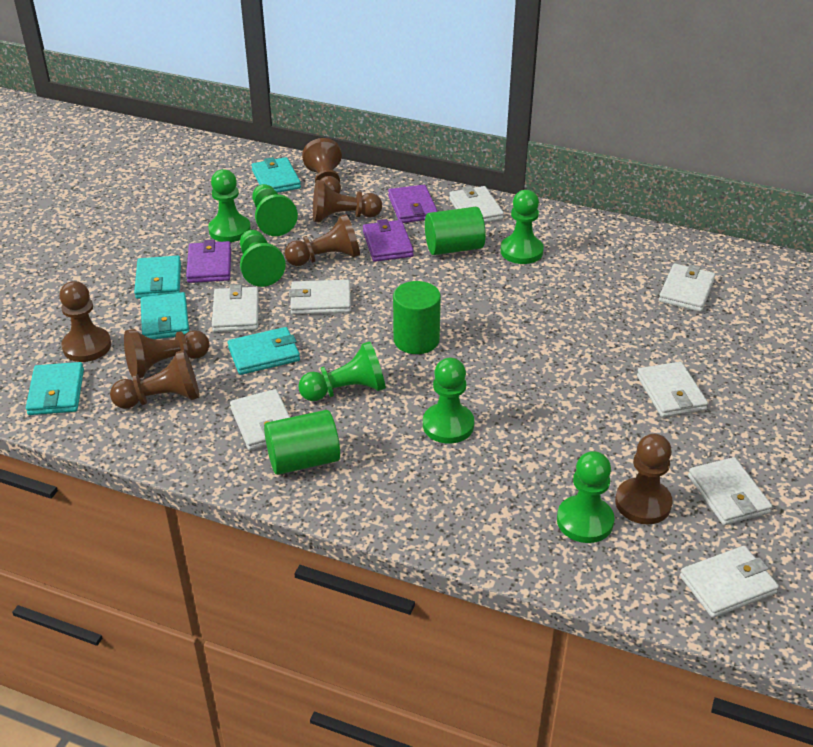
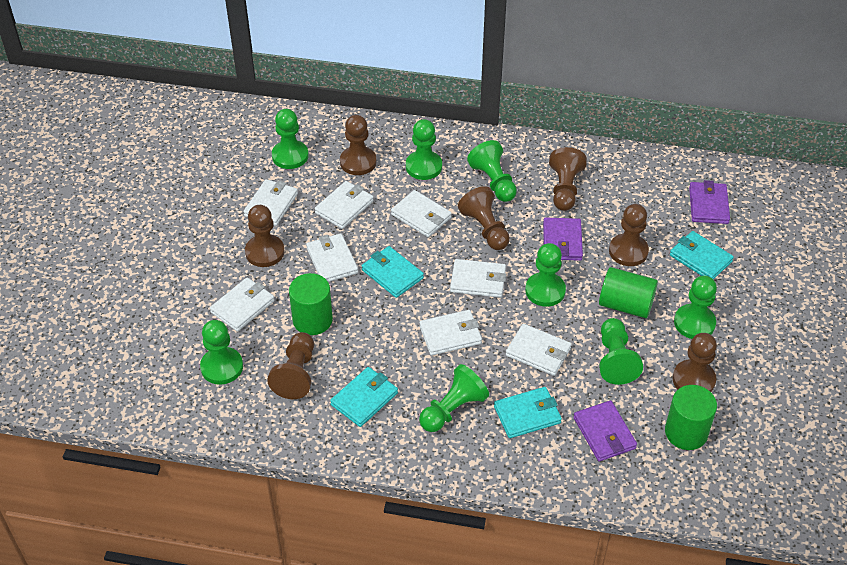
green pawn: [208,169,251,242] [240,230,286,287] [252,184,298,236] [298,341,386,401] [423,358,474,444] [500,190,544,264] [557,451,614,543] = 7 -> [200,320,243,385] [272,109,309,169] [406,119,442,180] [419,364,489,432] [467,140,517,202] [525,243,566,307] [599,318,643,385] [674,276,717,339] = 8
turquoise wallet: [26,362,84,415] [134,256,181,299] [141,292,189,339] [228,327,300,375] [251,157,301,193] = 5 -> [330,367,398,427] [362,246,424,298] [494,387,562,438] [670,231,734,279] = 4

